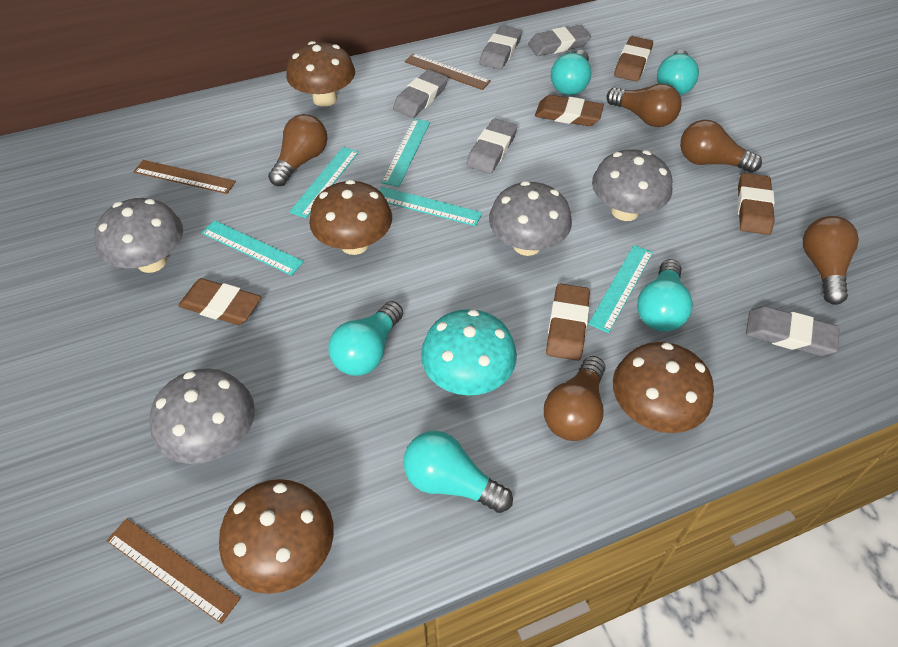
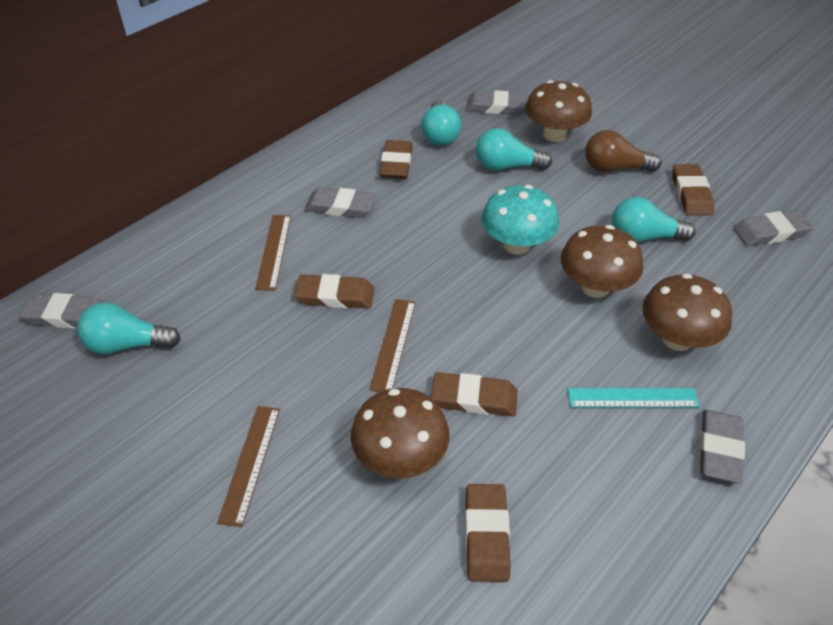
brown light bulb: [268,114,327,186] [544,356,605,441] [606,83,682,127] [680,120,762,173] [803,216,859,305] = 5 -> [585,130,662,172] = 1
grey mushroom: [94,198,183,273] [150,368,255,464] [489,181,572,256] [592,149,672,221] = 4 -> none = 0
turquoise light bulb: [328,301,403,376] [403,431,513,513] [551,50,591,95] [637,259,693,331] [657,50,699,95] = 5 -> [77,302,180,354] [421,100,461,146] [476,128,552,170] [612,197,696,242] = 4
turquoise ruler: [201,220,304,276] [289,147,359,218] [379,187,482,226] [381,119,430,187] [588,245,653,333] = 5 -> [568,388,700,408] = 1

